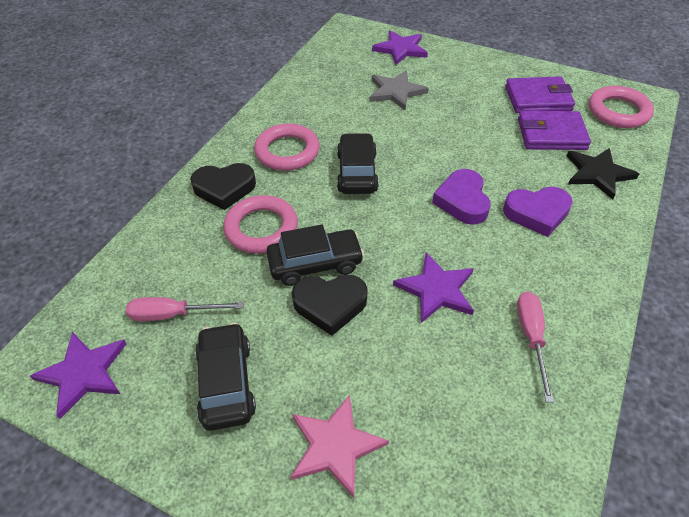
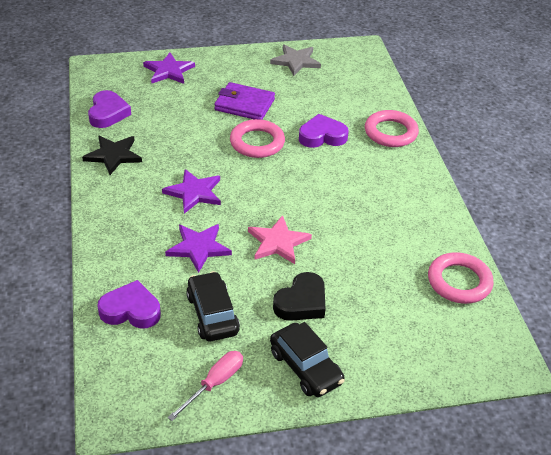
black car: [195,322,256,431] [266,225,364,286] [337,133,379,194] = 3 -> [186,271,240,341] [270,322,345,397] = 2
black heart: [190,163,256,210] [292,274,368,336] = 2 -> [273,272,325,321] = 1
pink screwdriver: [126,297,244,321] [517,291,554,402] = 2 -> [168,351,243,421] = 1
purple heart: [432,169,491,225] [503,187,573,237] = 2 -> [88,90,131,128] [98,280,161,329] [299,114,348,148] = 3
purple wallet: [505,76,575,113] [518,111,591,150] = 2 -> [214,82,275,120] = 1

